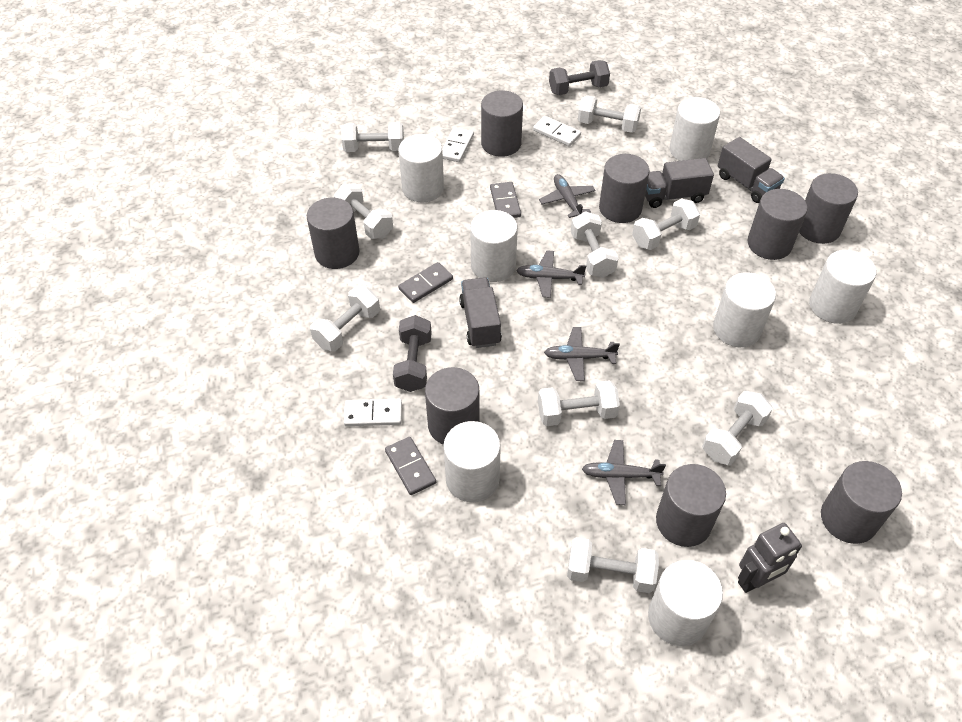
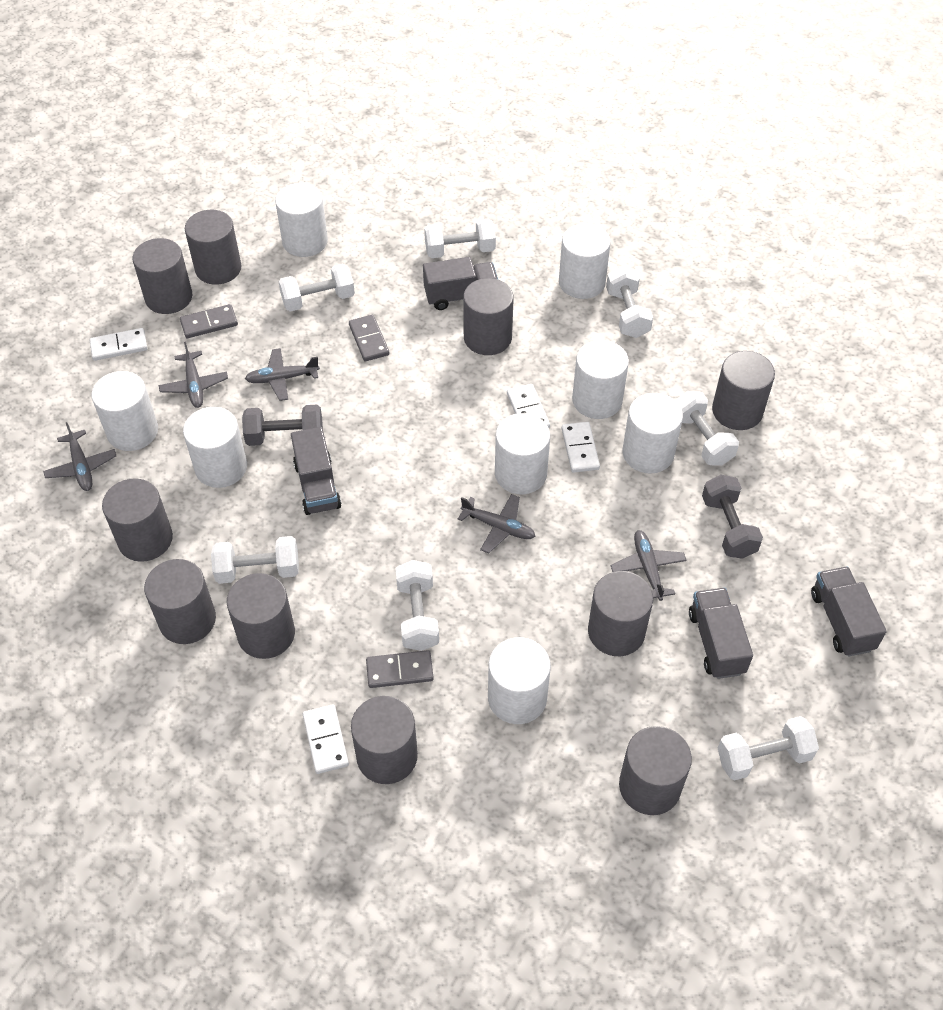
grey cylinder: [307,198,359,269] [425,367,480,445] [481,90,523,157] [599,154,649,223] [656,464,726,547] [747,189,808,260] [799,173,858,244] [821,461,902,544] = 8 -> [102,478,173,562] [132,238,192,314] [144,559,216,644] [185,210,242,285] [227,573,295,659] [351,696,418,784] [463,278,514,355] [588,571,653,656] [619,726,692,815] [712,351,775,430] = 10
grey plane: [516,250,586,298] [539,174,596,218] [544,327,620,381] [582,440,666,505] = 4 -> [43,422,116,491] [159,342,228,408] [245,348,320,401] [458,494,535,553] [611,530,687,601] = 5
grey robot: [738,523,802,593] = 1 -> none = 0
grey truck: [459,277,502,348] [645,158,714,208] [718,137,785,203] = 3 -> [291,427,342,515] [423,257,498,310] [689,588,753,679] [811,566,887,657] = 4
white cylinder: [398,134,444,202] [444,421,501,502] [470,210,518,282] [648,560,723,646] [670,97,720,161] [713,272,776,347] [809,250,876,324] = 7 -> [91,371,158,451] [183,407,247,488] [275,183,328,257] [488,637,551,724] [495,413,550,494] [559,223,611,299] [572,340,629,419] [623,393,683,474] = 8
white domino: [344,399,402,426] [442,127,474,162] [533,116,581,146] = 3 -> [90,328,147,361] [303,704,349,774] [507,384,550,428] [562,422,600,473] = 4
white dumbbell: [310,286,380,351] [334,184,393,239] [342,122,404,152] [538,380,620,426] [567,537,659,593] [571,211,618,278] [578,95,641,133] [632,199,700,250] [702,391,773,465] = 9 -> [211,536,299,584] [279,264,355,312] [396,560,439,651] [424,219,496,258] [606,266,653,338] [675,391,739,465] [718,716,819,781] = 7

